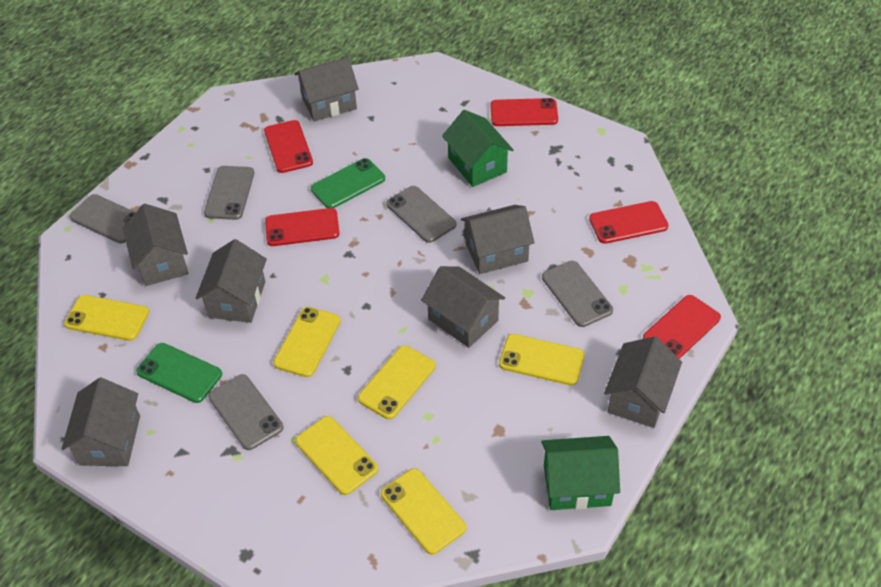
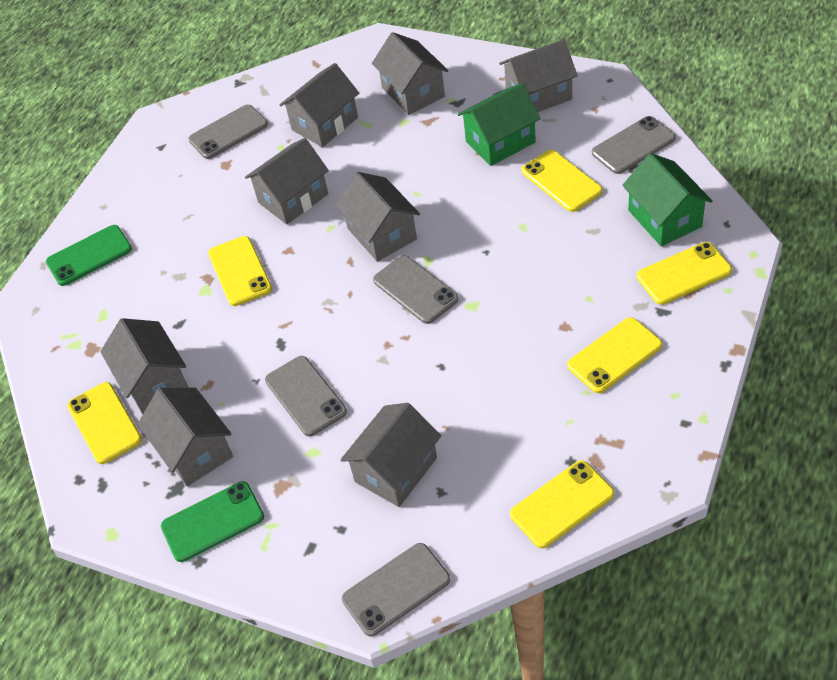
grey house: [61,378,140,466] [123,204,188,286] [195,239,267,323] [295,57,359,121] [421,266,505,348] [461,205,535,274] [604,336,682,428] = 7 -> [100,318,188,414] [138,387,233,487] [245,138,329,225] [280,63,359,147] [335,172,420,262] [340,403,441,507] [372,32,448,115] [499,39,578,112] = 8
red phone: [264,120,313,173] [265,208,340,246] [490,98,558,126] [589,201,669,244] [643,295,721,359] = 5 -> none = 0

